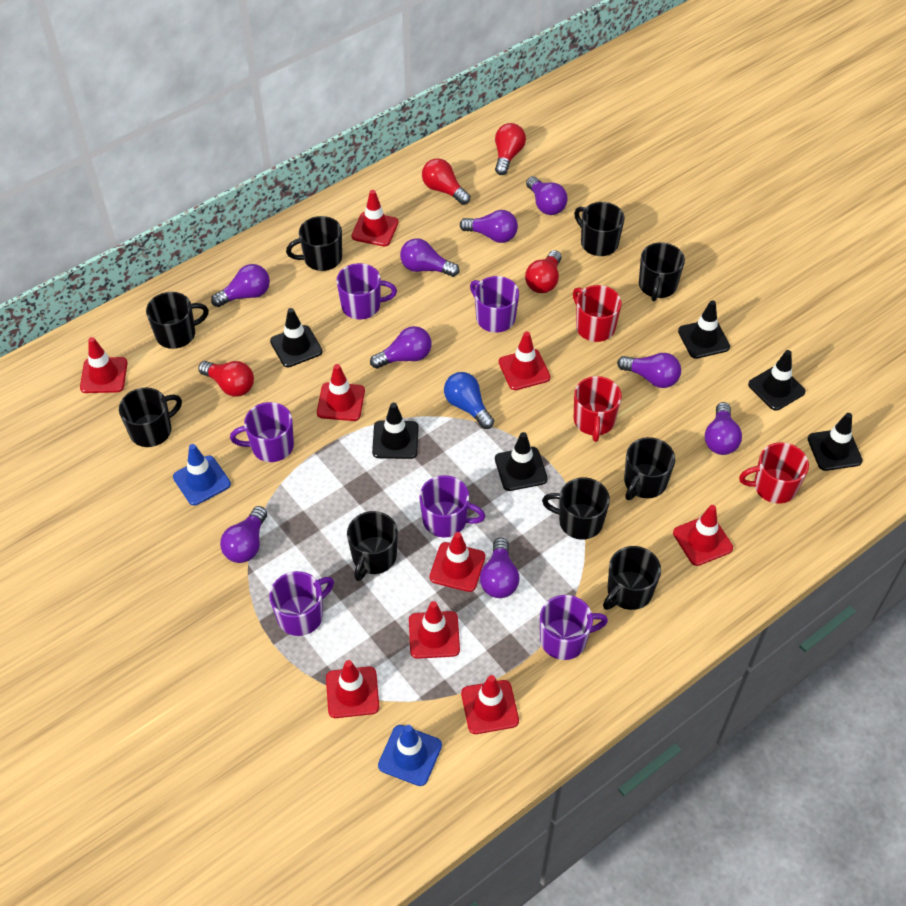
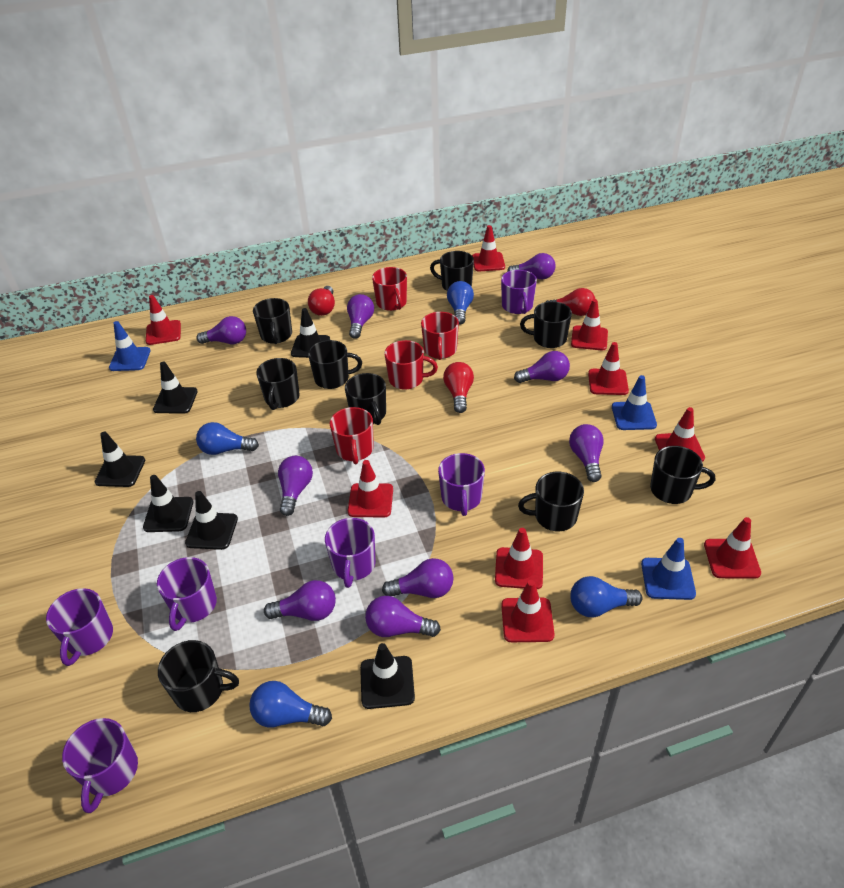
blue light bulb: [444,372,494,429] = 1 -> [196,422,259,455] [249,681,332,728] [447,281,474,325] [570,576,642,617] = 4
blue traffic cone: [173,444,231,505] [378,725,442,786] = 2 -> [109,321,151,371] [612,375,657,430] [641,538,696,600] = 3
red light bulb: [198,361,254,397] [422,158,470,205] [495,123,526,175] [525,250,562,293] = 4 -> [308,286,335,316] [443,362,474,413] [546,288,595,316] = 3
red mug: [573,285,622,342] [574,376,622,442] [739,442,809,504] = 3 -> [330,407,374,464] [372,267,407,311] [385,340,438,390] [421,312,459,360] = 4

